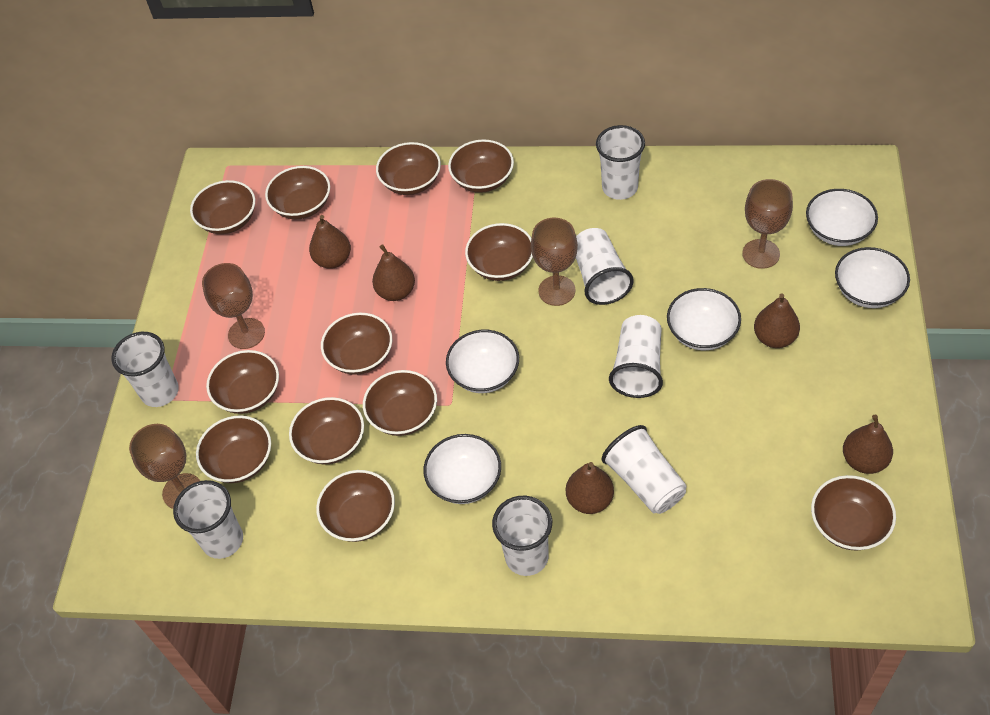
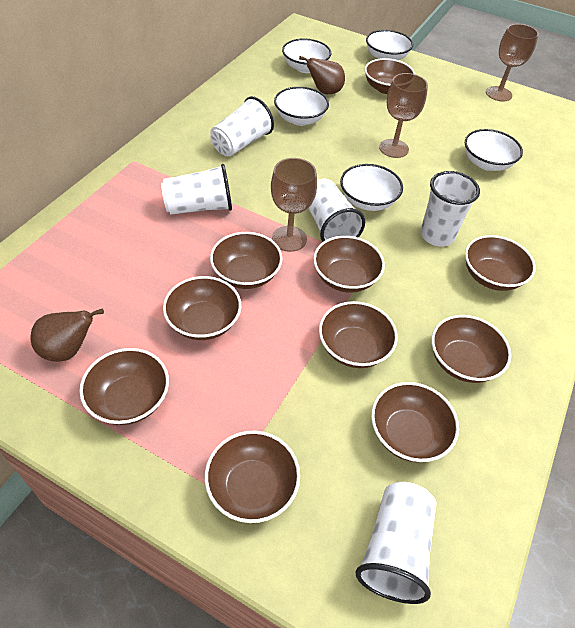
brown bowl: [190,180,255,234] [196,415,271,483] [206,350,279,414] [265,166,330,219] [289,397,364,464] [316,470,395,542] [321,313,392,375] [363,370,437,436] [376,142,441,195] [448,139,514,193] [465,223,533,281] [811,475,896,550] = 12 -> [79,348,169,425] [163,276,241,340] [205,430,300,523] [210,232,283,289] [313,236,385,293] [319,301,398,368] [365,58,415,94] [371,382,459,462] [431,315,511,383] [465,235,536,291] = 10
brown goblet: [129,424,200,509] [202,263,265,349] [531,218,578,306] [742,179,793,269] = 4 -> [271,158,317,252] [379,73,428,158] [486,24,539,101] = 3
brown pear: [309,215,351,269] [372,244,415,301] [566,462,614,514] [754,294,800,348] [843,414,893,474] = 5 -> [30,309,104,362] [299,56,345,94] = 2
white cup: [111,332,179,407] [173,480,243,559] [492,496,552,576] [576,228,633,305] [596,125,645,200] [602,425,687,514] [609,315,663,398] = 7 -> [161,164,232,215] [210,96,274,157] [308,179,365,242] [356,482,437,604] [420,171,480,246] = 5

